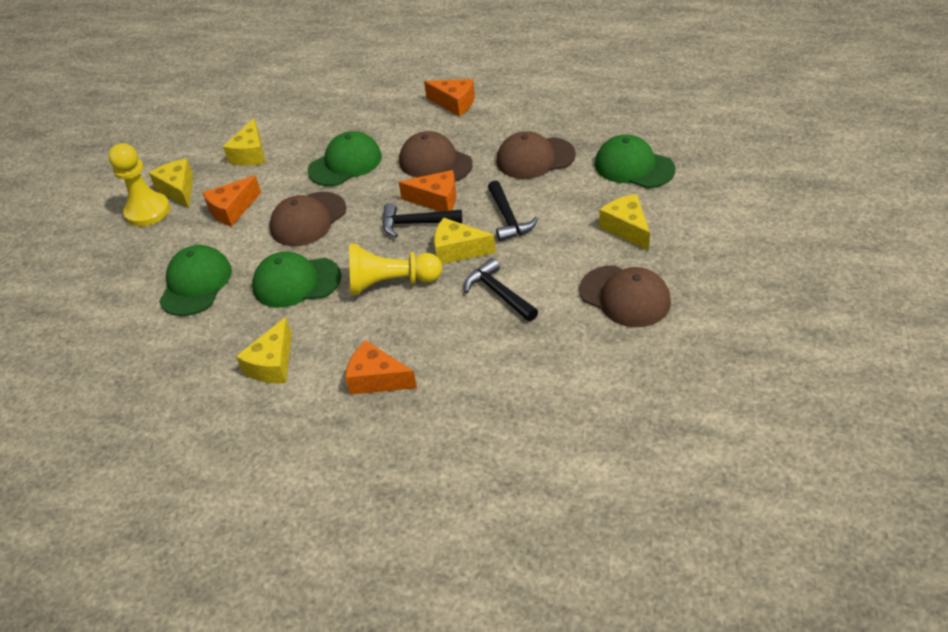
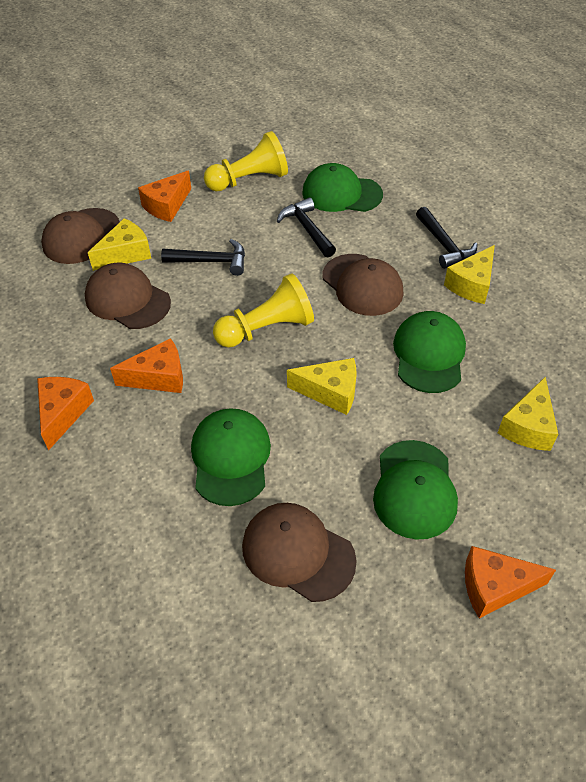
yellow cheese: [149,159,193,208] [223,118,265,166] [236,317,292,384] [434,218,496,264] [599,194,650,251] = 5 -> [88,218,151,271] [287,358,357,415] [444,245,495,304] [498,377,558,451] = 4

